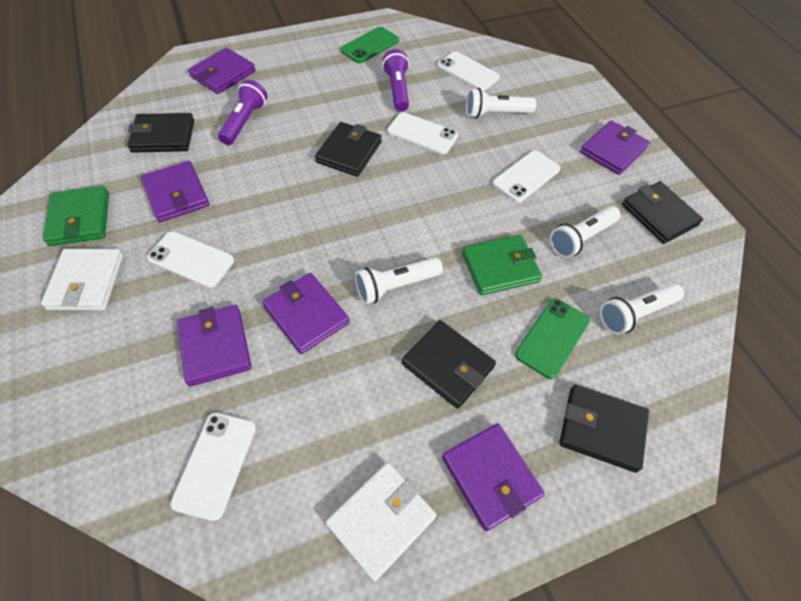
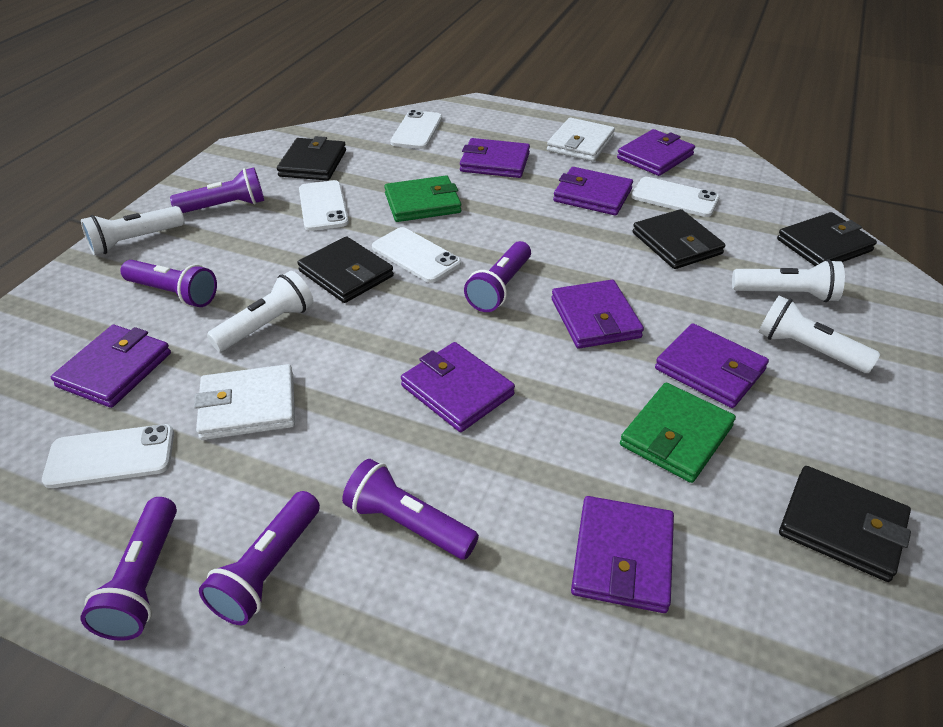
green phone: [341,27,399,63] [515,298,590,379] = 2 -> none = 0
purple flashlight: [218,80,267,145] [382,49,409,112] = 2 -> [80,497,177,641] [120,260,217,307] [170,168,264,213] [199,491,320,625] [342,459,479,560] [464,241,531,312] = 6
purple wallet: [141,161,210,222] [177,305,252,387] [188,48,256,94] [262,273,350,354] [442,423,545,531] [580,120,650,175] = 6 -> [51,325,171,408] [401,342,515,432] [460,138,530,178] [552,280,644,349] [553,167,633,215] [571,496,674,613] [617,129,695,176] [655,323,769,408] = 8

